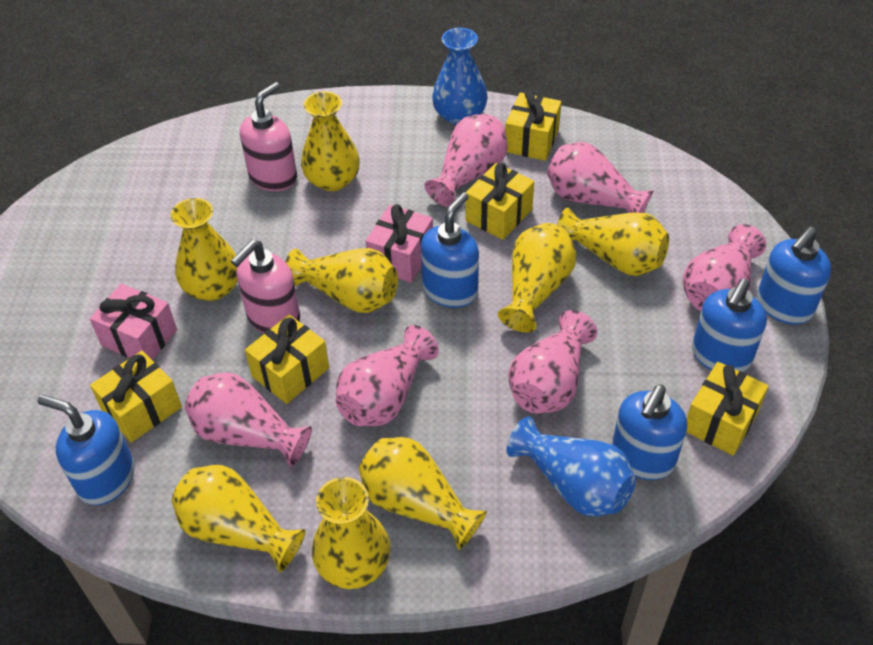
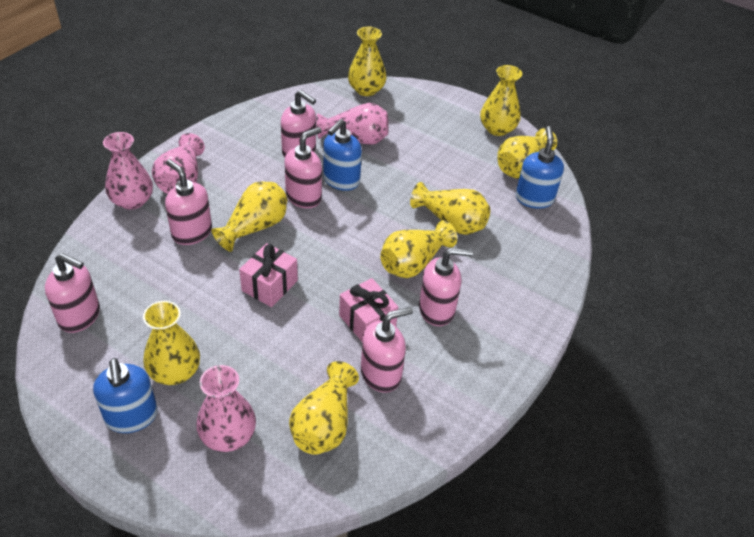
blue soap dispenser: [38,395,135,505] [421,192,479,308] [612,384,687,480] [692,279,767,372] [757,227,831,325] = 5 -> [93,358,158,433] [323,119,362,191] [516,126,564,209] = 3
blue vase: [432,28,488,125] [507,416,636,517] = 2 -> none = 0
pink soap dispenser: [231,240,300,333] [240,82,297,191] = 2 -> [45,253,100,333] [165,159,212,245] [281,90,316,157] [285,127,322,208] [361,307,413,393] [419,248,473,326] = 6
pink vase: [185,372,312,467] [336,325,439,426] [424,114,507,207] [508,310,597,414] [547,142,653,213] [683,224,766,311] = 6 -> [103,132,153,210] [152,133,205,194] [196,365,256,452] [316,103,389,145] = 4
yellow gift: [90,351,182,443] [245,315,329,404] [465,163,534,240] [505,90,561,161] [686,362,769,455] = 5 -> none = 0

